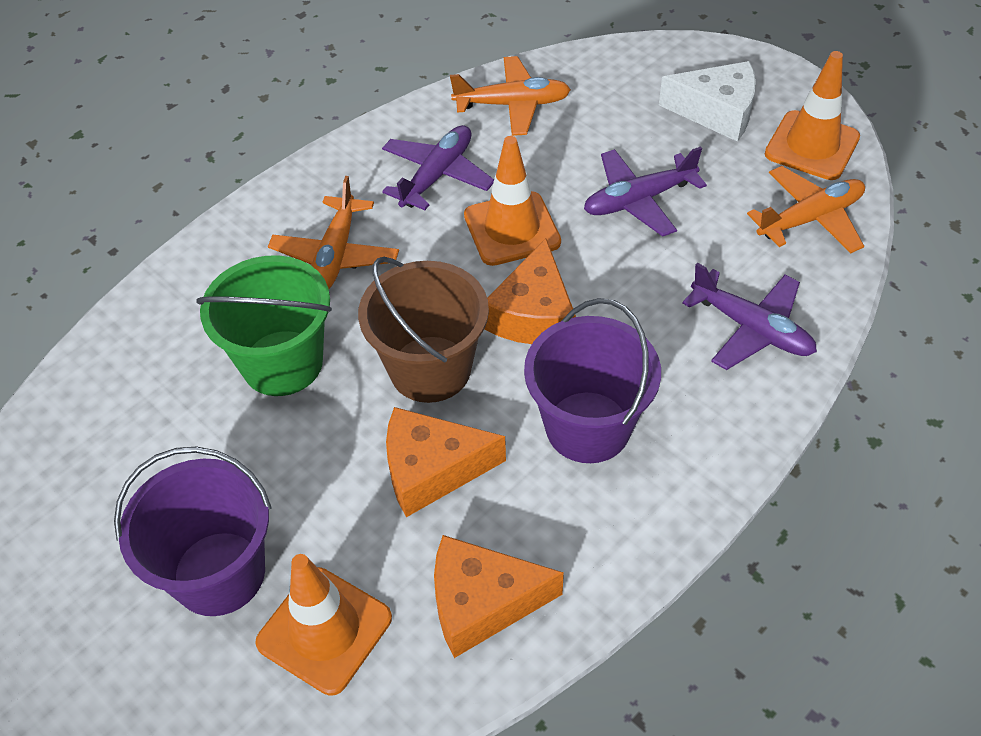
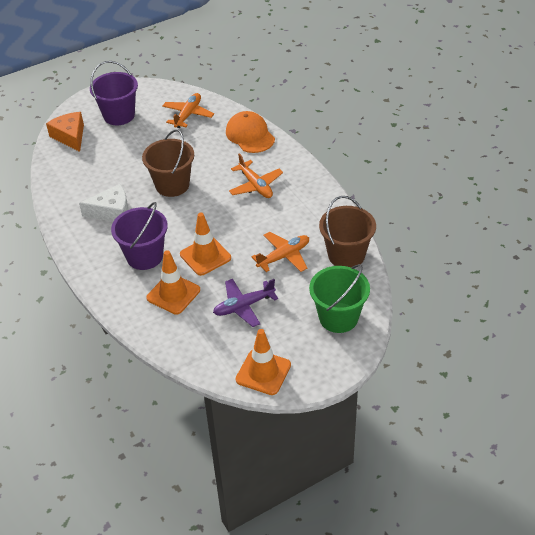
brown bucket: [358,257,489,403] = 1 -> [142,129,194,197] [319,196,376,267] = 2
orange cap: none = 0 -> [226,111,275,153] = 1
orange cheese: [386,407,506,517] [434,535,564,658] [484,238,576,344] = 3 -> [46,112,84,152] = 1
purple plane: [382,125,494,210] [584,146,707,237] [682,263,817,370] = 3 -> [213,279,278,327] = 1

